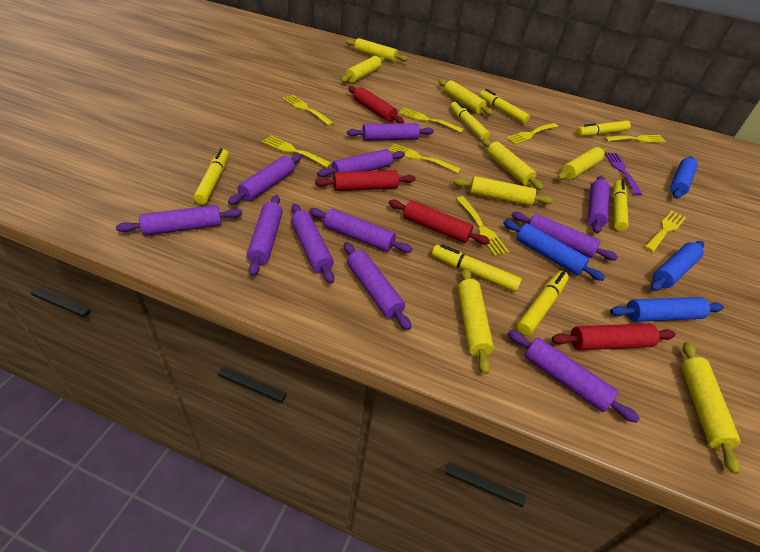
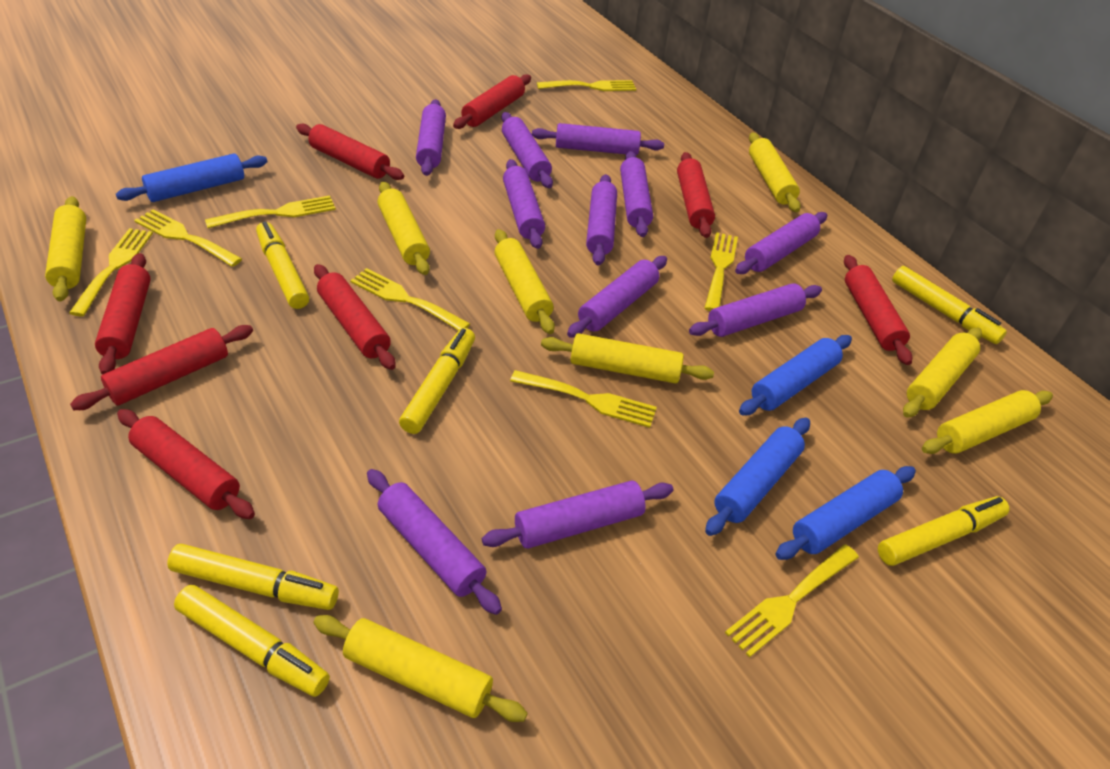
purple fork: [605,152,643,195] = 1 -> none = 0
red rolling pin: [315,170,416,191] [348,86,404,123] [389,200,490,245] [552,324,676,350] = 4 -> [70,325,253,410] [95,253,151,375] [117,409,255,519] [296,123,404,180] [314,264,396,370] [453,74,531,129] [677,152,715,238] [844,255,912,365] = 8
yellow marker: [194,148,229,204] [432,244,522,292] [450,101,490,140] [479,89,530,124] [517,271,569,336] [576,120,631,136] [613,180,629,231] = 7 -> [167,544,339,610] [174,585,330,697] [256,221,309,309] [399,328,475,434] [878,496,1009,566] [892,266,1007,344] = 6

